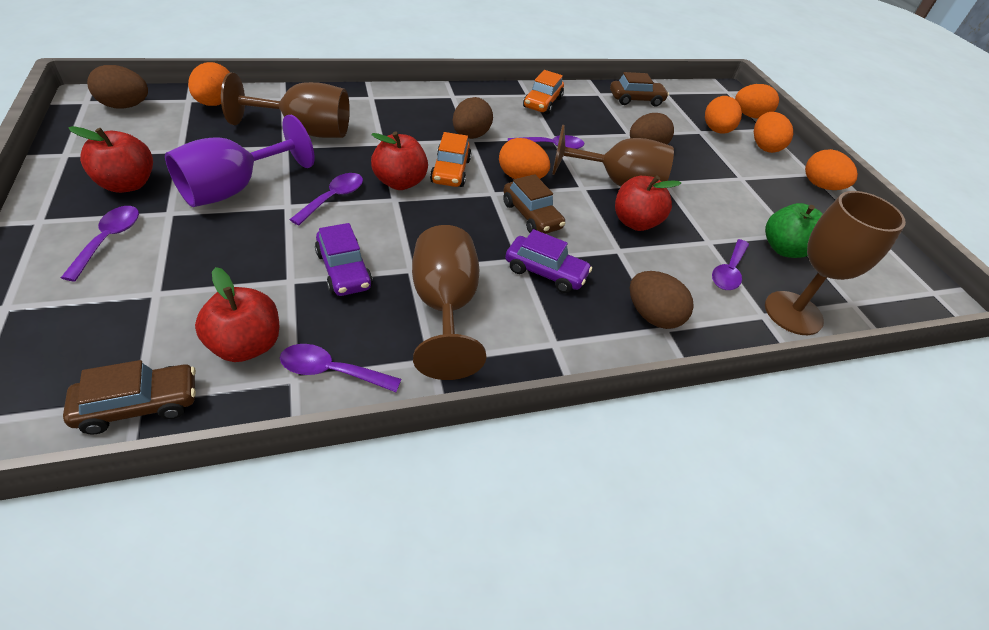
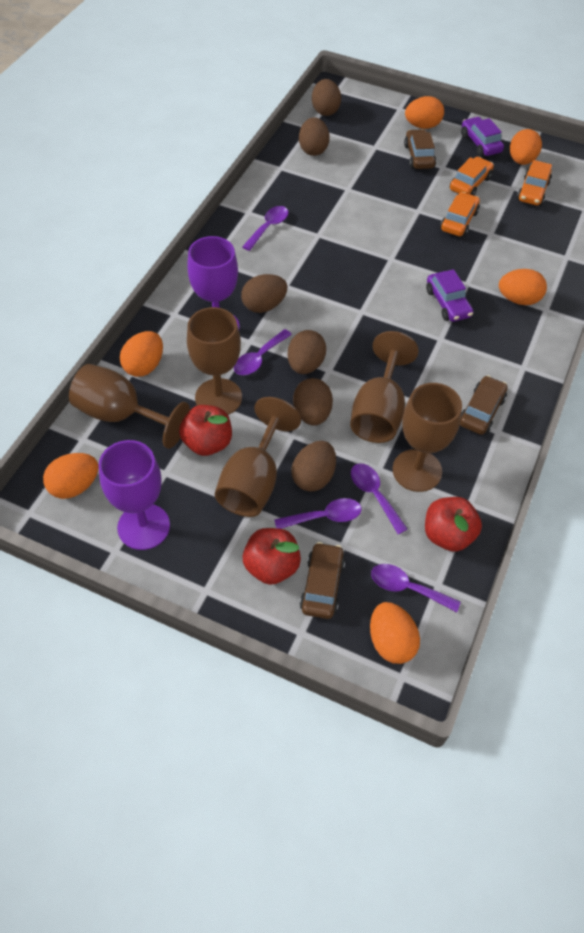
brown egg: [87,65,148,109] [453,97,493,139] [630,113,674,145] [630,271,694,329] = 4 -> [241,274,287,313] [288,330,326,374] [292,441,336,492] [293,378,333,426] [299,117,330,156] [312,79,341,116] = 6
brown goblet: [221,73,350,138] [412,225,486,380] [552,125,674,187] [765,191,906,335] = 4 -> [69,364,190,449] [187,307,242,415] [215,397,301,517] [350,331,419,443] [393,383,462,492] = 5
green apple: [765,203,822,258] = 1 -> none = 0
orange car: [430,132,471,187] [523,70,564,115] = 2 -> [440,192,480,237] [450,157,494,195] [517,160,552,206] = 3
purple goblet: [165,115,315,207] = 1 -> [99,440,170,550] [187,236,240,329] = 2
red apple: [68,126,153,193] [195,267,279,362] [371,132,428,190] [615,175,681,231] = 4 -> [179,405,232,456] [243,528,301,585] [425,497,482,552] = 3

